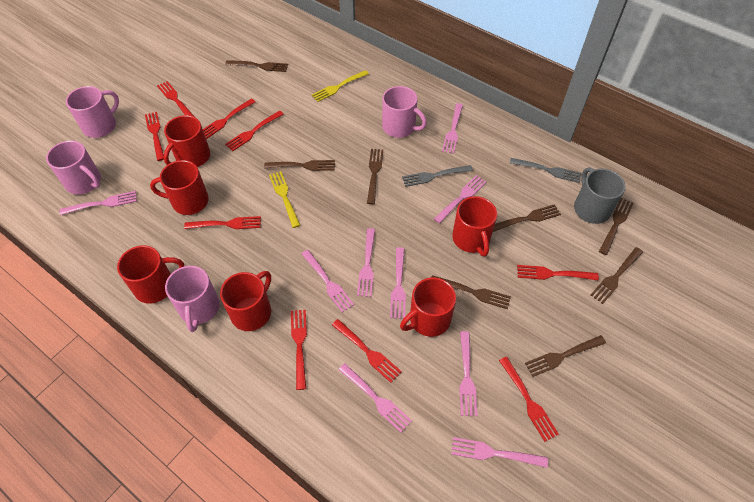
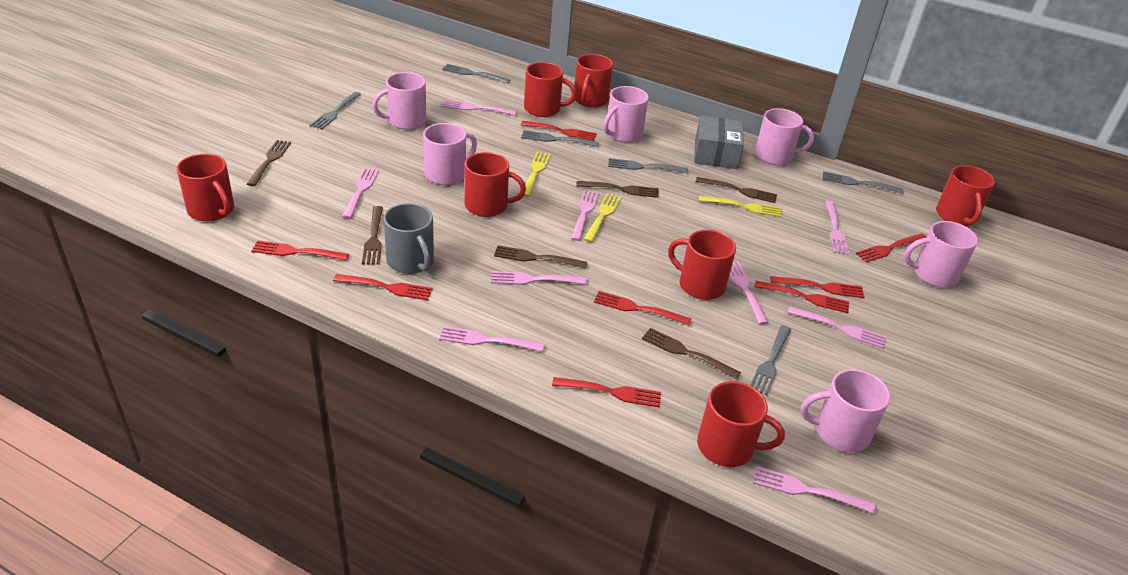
brown fork: [225,60,288,72] [264,160,335,171] [367,149,383,204] [431,275,511,309] [493,204,561,232] [525,335,606,377] [591,247,643,304] [599,198,633,255] = 8 -> [247,140,291,186] [362,206,383,265] [494,245,587,269] [576,181,659,198] [642,328,741,379] [696,177,777,203] = 6
grey box: none = 0 -> [694,115,744,169] = 1
grey fork: [402,165,473,187] [510,158,581,183] = 2 -> [310,92,361,129] [442,64,511,83] [521,130,599,147] [608,158,688,173] [750,325,791,395] [823,171,904,194] = 6
pink mug: [46,141,101,195] [66,86,119,138] [165,266,220,332] [382,86,427,138] = 4 -> [372,72,427,130] [423,123,477,185] [603,86,649,143] [755,108,814,165] [801,369,890,452] [904,221,978,288] = 6
red fork: [145,112,164,161] [157,81,195,117] [184,216,261,229] [203,98,255,139] [225,110,284,151] [291,310,307,390] [332,319,402,383] [499,357,559,442] [517,265,599,280] = 9 -> [251,240,349,261] [333,274,433,300] [521,121,597,141] [552,377,661,407] [594,291,692,325] [754,281,849,313] [771,276,864,298] [856,233,927,263] = 8
red mug: [117,245,184,304] [150,160,209,215] [164,115,210,167] [220,271,271,331] [400,277,456,337] [452,196,497,257] = 6 -> [176,154,234,221] [464,152,526,217] [524,62,576,117] [574,54,613,108] [668,230,736,300] [697,381,785,467] [936,165,995,226] = 7
yellow fork: [269,171,300,228] [312,70,369,102] = 2 -> [524,151,551,197] [583,193,622,243] [699,195,782,217] = 3

